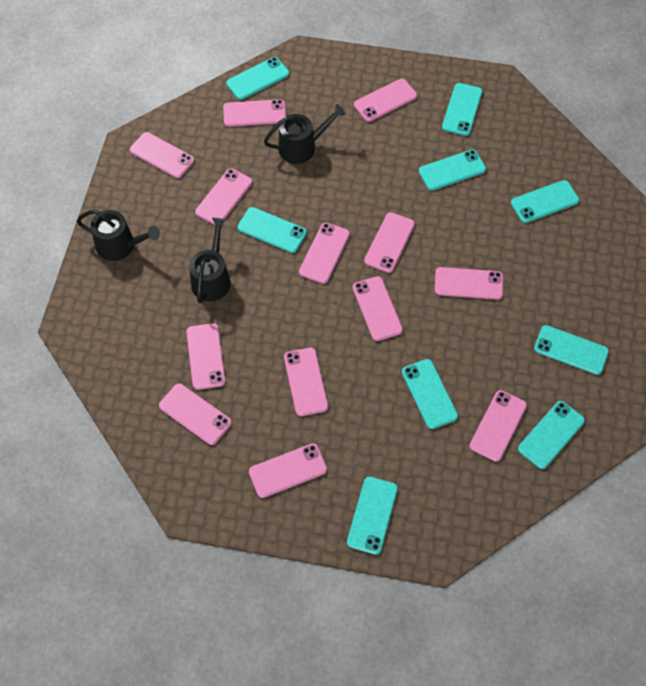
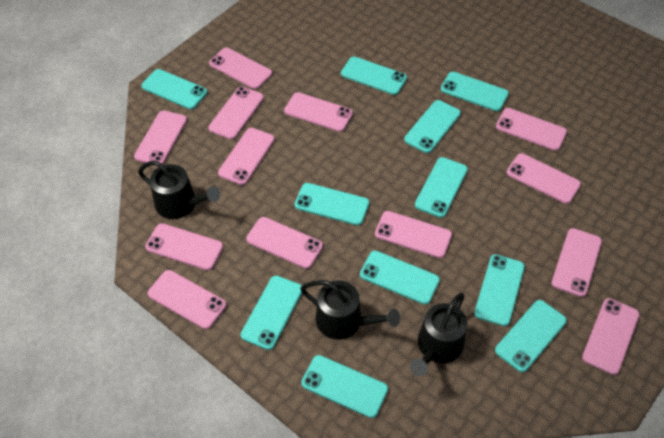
turquoise phone: [226,57,289,100] [238,207,307,253] [347,477,398,555] [402,359,458,429] [419,149,486,191] [442,83,483,136] [511,180,579,223] [518,401,585,469] [534,325,609,375] = 9 -> [142,69,207,109] [241,276,302,350] [295,183,369,225] [301,355,388,418] [341,57,407,95] [360,251,440,304] [404,100,461,153] [415,157,468,218] [441,72,509,111] [474,254,525,326] [495,300,567,372] = 11

